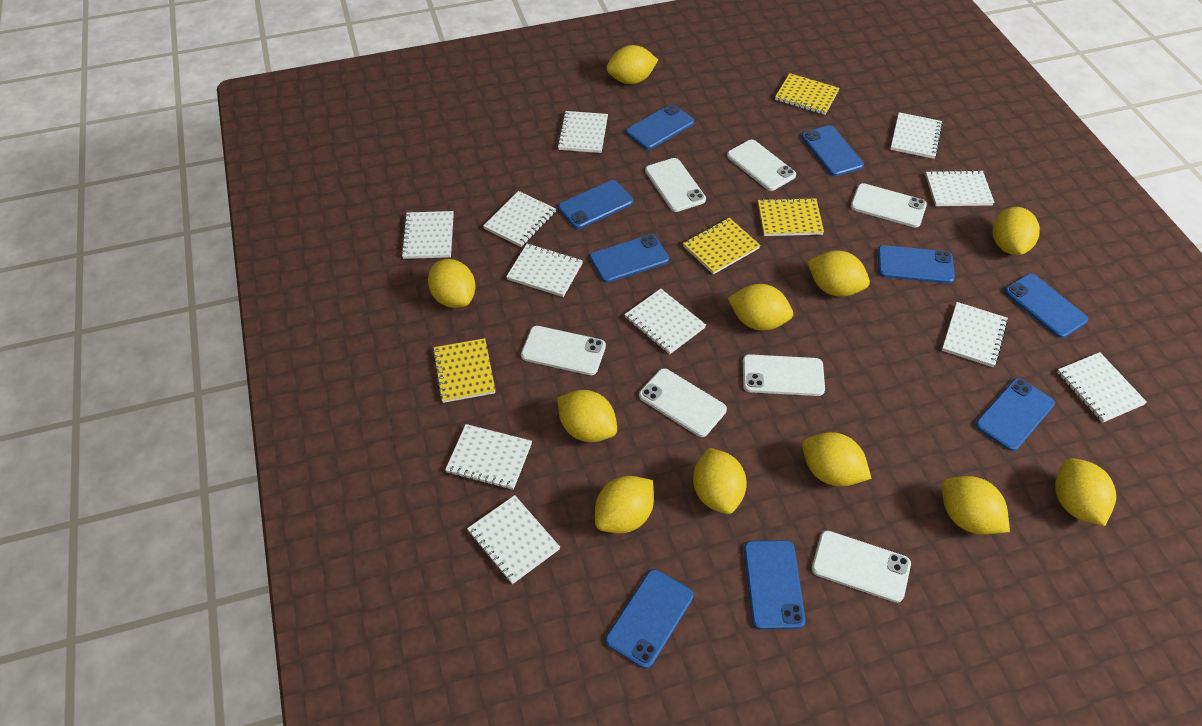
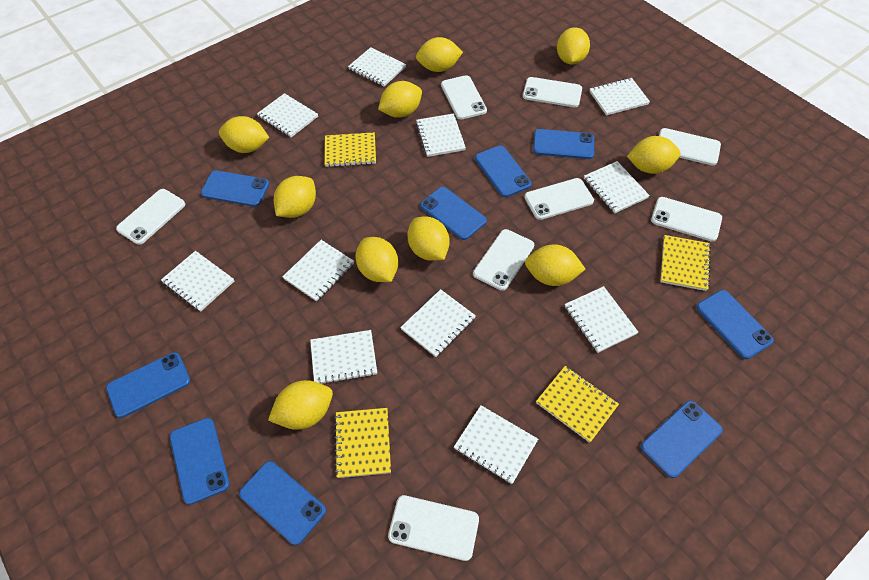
white phone: [521,326,606,375] [639,368,727,437] [645,158,706,212] [727,140,796,191] [743,354,825,396] [812,531,911,603] [851,183,927,228] = 7 -> [116,189,185,245] [388,495,479,561] [441,75,487,119] [473,229,534,291] [523,77,582,107] [524,178,594,220] [651,197,722,242] [659,128,721,165] = 8
yellow lemon: [428,259,476,308] [557,390,617,442] [595,476,654,534] [606,45,658,84] [693,448,747,514] [728,284,793,331] [802,432,871,487] [807,251,870,297] [942,476,1010,535] [993,207,1040,255] [1055,458,1116,526] = 11 -> [219,116,269,153] [268,380,333,430] [274,176,316,218] [356,237,398,282] [378,81,422,118] [407,216,450,261] [416,37,463,72] [525,244,585,286] [557,27,590,64] [627,136,680,174] = 10

